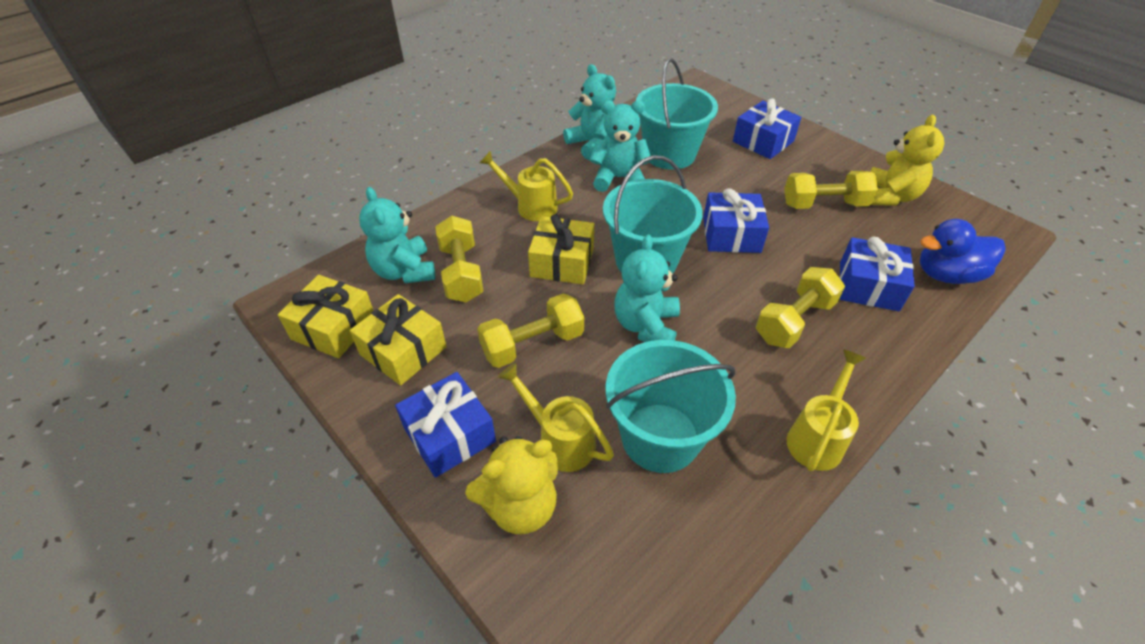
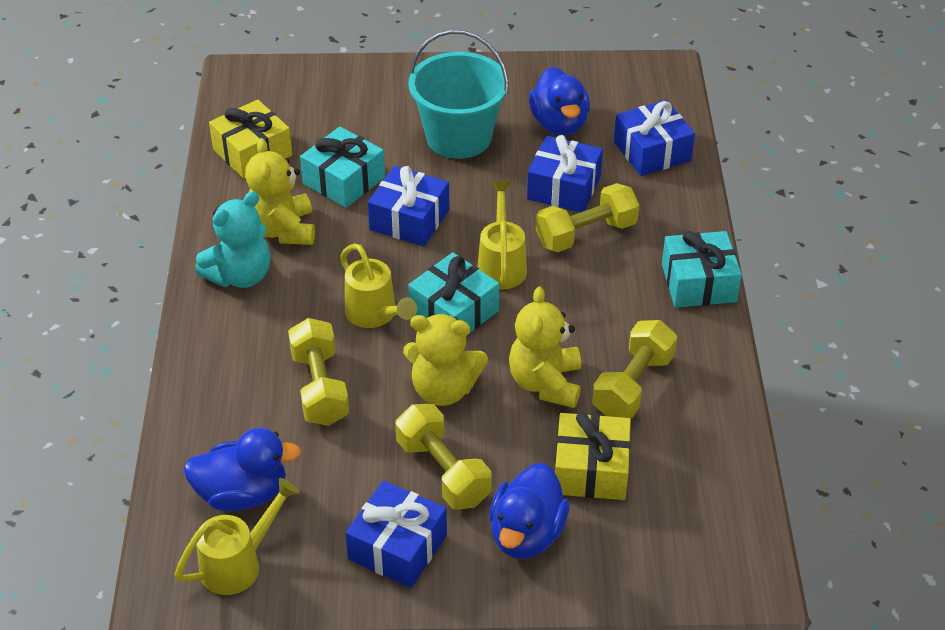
blue duck: [920,219,1005,284] = 1 -> [183,428,301,511] [489,463,570,559] [529,67,590,136] = 3
turquoise bucket: [603,155,703,274] [606,340,736,473] [636,58,718,170] = 3 -> [408,30,509,159] = 1
turquoise gift: none = 0 -> [300,127,385,208] [408,252,499,333] [662,231,742,308] = 3
turquoise teddy bear: [359,187,435,283] [563,64,616,160] [590,101,652,192] [614,235,680,342] = 4 -> [195,191,270,288] = 1
yellow gift: [278,275,374,358] [350,294,447,386] [528,214,594,284] = 3 -> [209,100,292,179] [555,412,631,500] = 2
yellow teddy bear: [465,436,558,534] [870,115,944,206] = 2 -> [245,138,315,245] [403,314,488,406] [509,286,581,408] = 3

